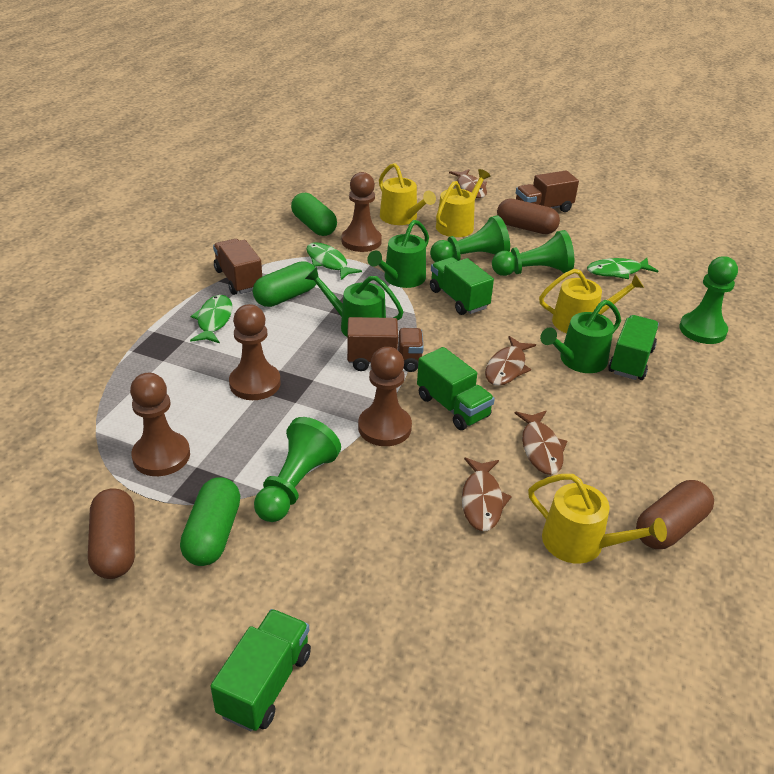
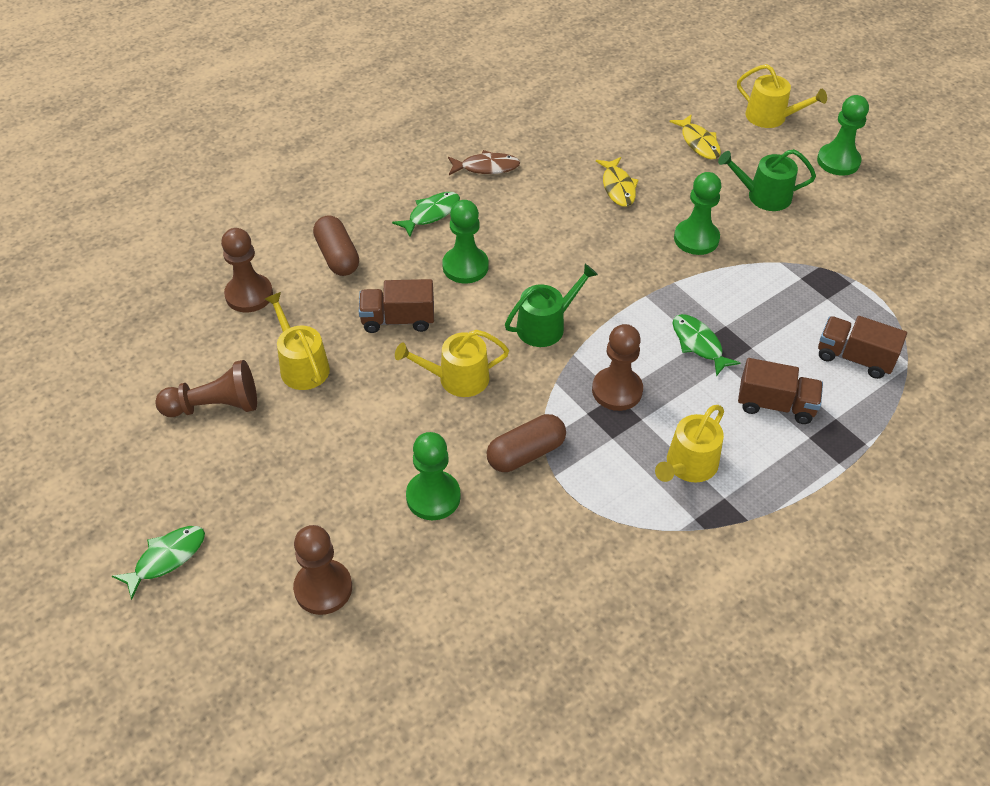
brown capsule: [88,488,135,579] [497,198,560,234] [636,480,714,549] = 3 -> [313,215,359,276] [487,414,566,472] = 2
brown fish: [449,169,487,198] [462,457,512,531] [485,336,536,386] [515,411,567,475] = 4 -> [448,150,520,175] = 1
green capsule: [180,477,240,566] [253,261,316,307] [291,193,337,236] = 3 -> none = 0
green truck: [210,609,311,731] [417,347,495,430] [430,257,494,315] [608,315,659,380] = 4 -> none = 0
green watering can: [305,267,403,337] [367,220,429,288] [540,300,621,373] = 3 -> [505,264,598,347] [718,149,816,211] = 2
yellow fish: none = 0 -> [596,157,639,207] [669,114,721,159] = 2

